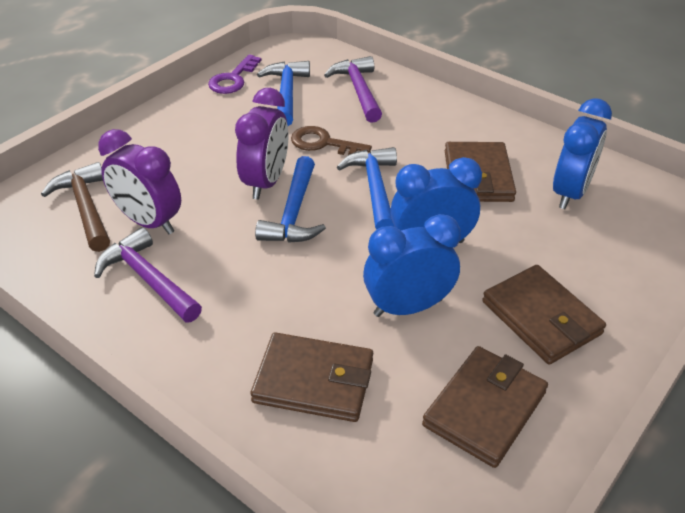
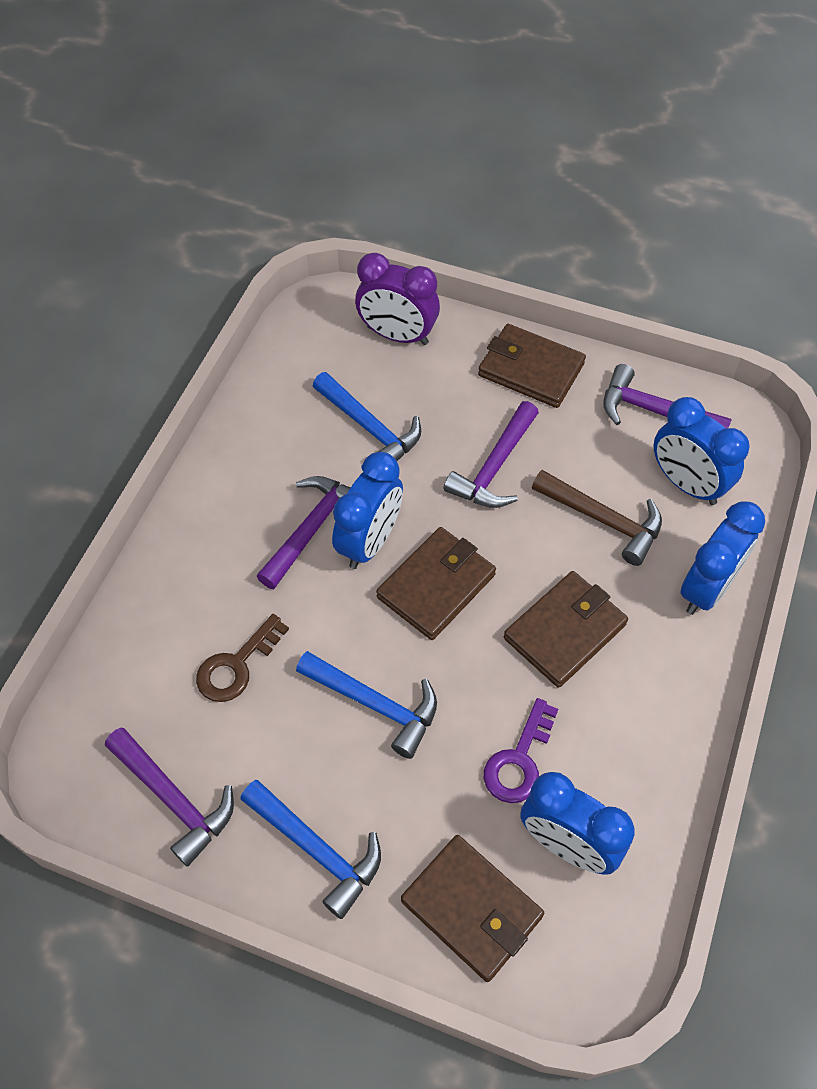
blue clock: [363,214,461,317] [390,157,482,243] [553,98,612,209] = 3 -> [332,452,403,569] [520,772,635,875] [654,397,750,505] [680,501,765,615] = 4
purple clock: [98,129,181,234] [235,88,288,200] = 2 -> [355,253,440,345] = 1
purple hammer: [94,227,202,322] [324,56,382,123] = 2 -> [105,728,234,867] [257,476,350,589] [443,401,539,508] [603,364,732,428] = 4

